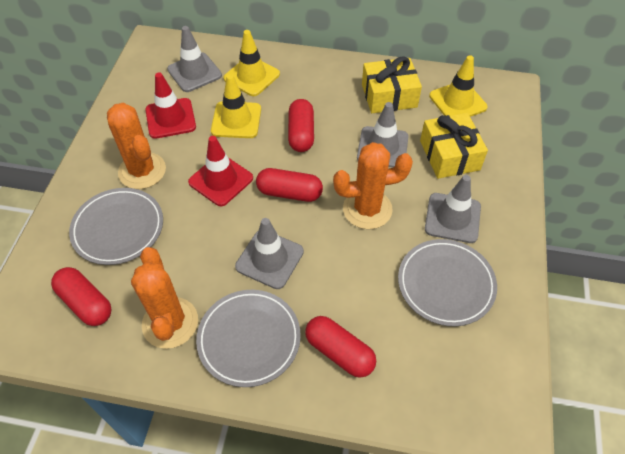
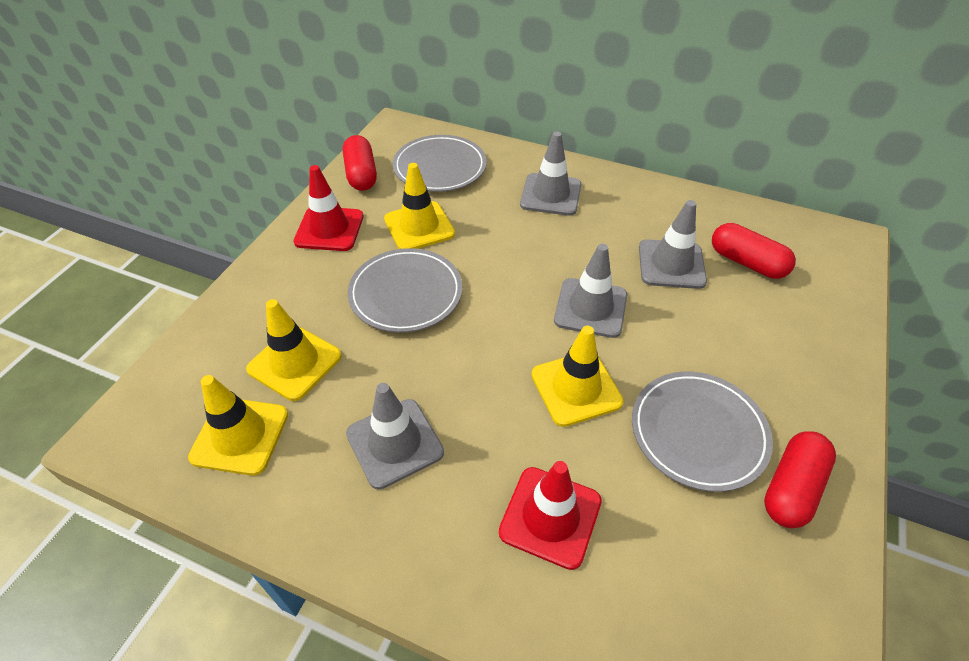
orange cactus: [107,103,166,189] [131,247,198,349] [333,142,413,229] = 3 -> none = 0
red capsule: [51,267,112,326] [256,168,323,202] [288,99,314,152] [305,316,376,378] = 4 -> [343,135,377,191] [712,223,796,279] [764,431,836,528] = 3
yellow gift: [362,56,422,113] [420,113,488,179] = 2 -> none = 0
yellow traffic cone: [211,74,261,138] [223,30,280,96] [429,55,488,117] = 3 -> [188,375,288,476] [246,299,342,401] [384,163,455,249] [531,326,623,427] = 4

